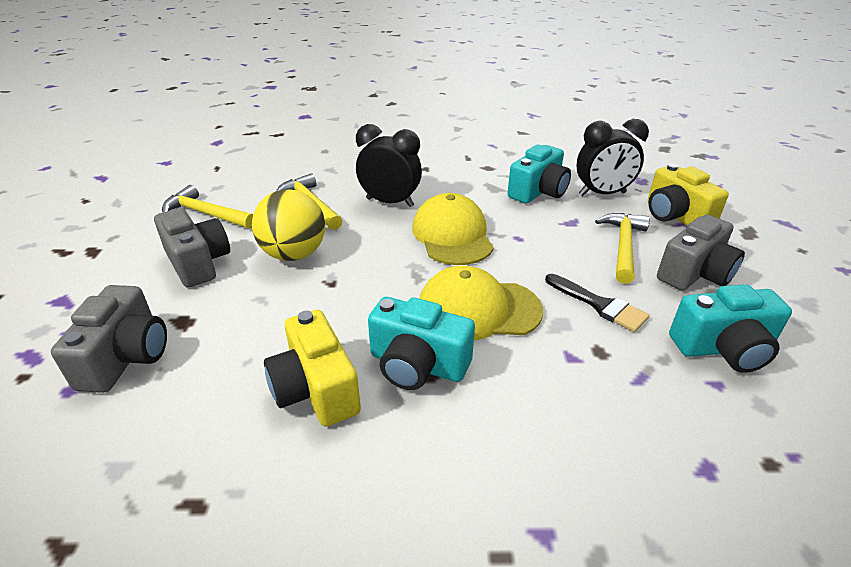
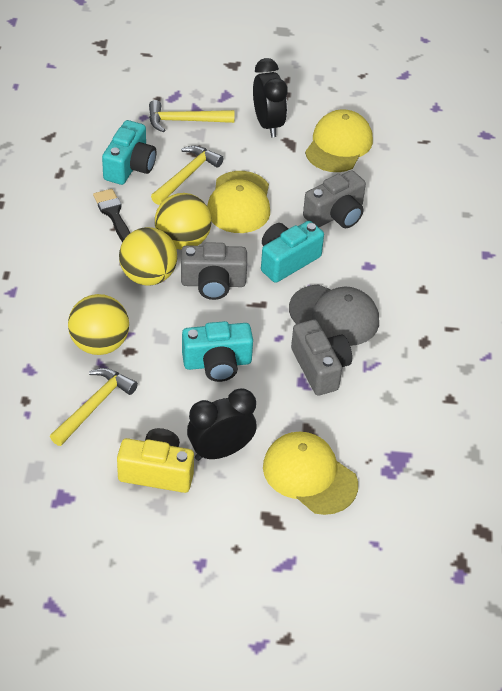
grey cap: none = 0 -> [289,284,379,346] = 1
yellow ball: [252,189,325,261] = 1 -> [68,294,129,355] [119,227,177,286] [155,193,211,250] = 3
yellow camera: [264,310,361,427] [648,163,729,226] = 2 -> [117,428,194,493] = 1
yellow cap: [412,193,494,265] [419,266,543,340] = 2 -> [207,171,270,233] [263,432,358,515] [305,109,373,172] = 3

